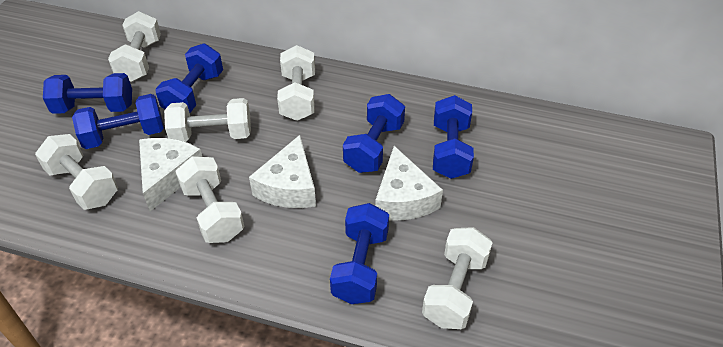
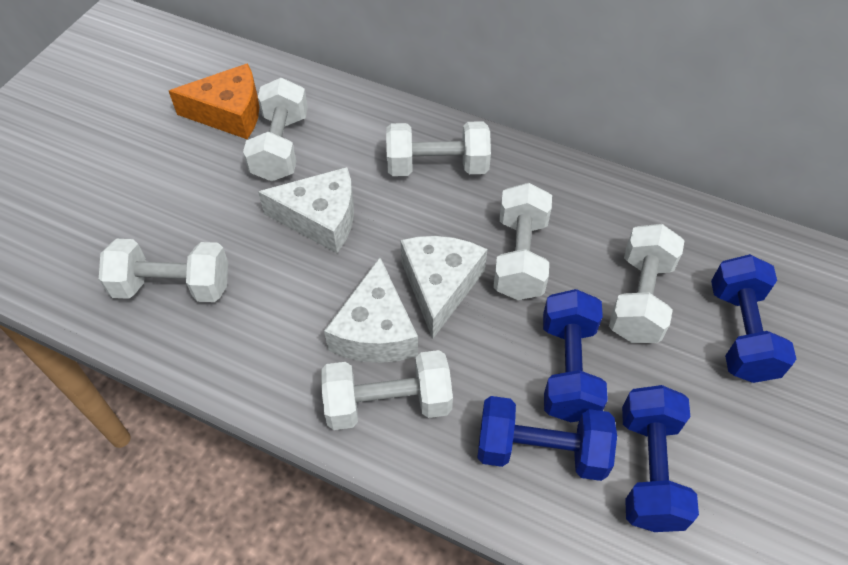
blue dumbbell: [43,73,132,114] [72,94,164,149] [155,43,223,113] [330,203,389,304] [343,94,405,173] [433,95,474,179] = 6 -> [477,396,617,481] [543,289,608,422] [622,385,699,532] [711,254,796,383] = 4
orange cheese: none = 0 -> [169,63,259,139] = 1

